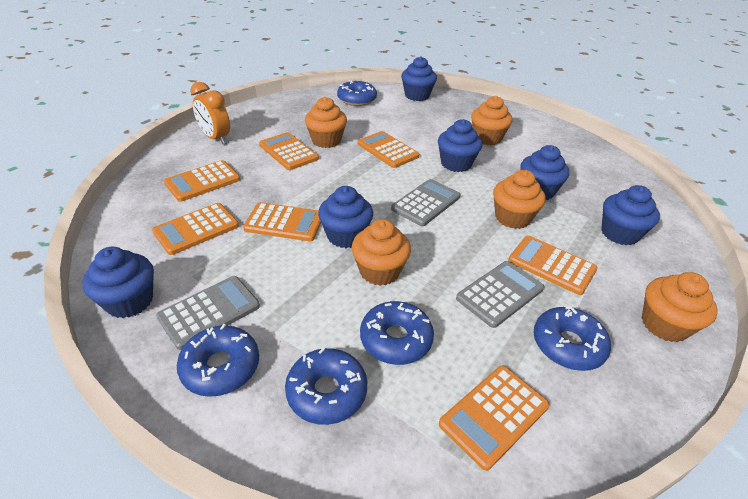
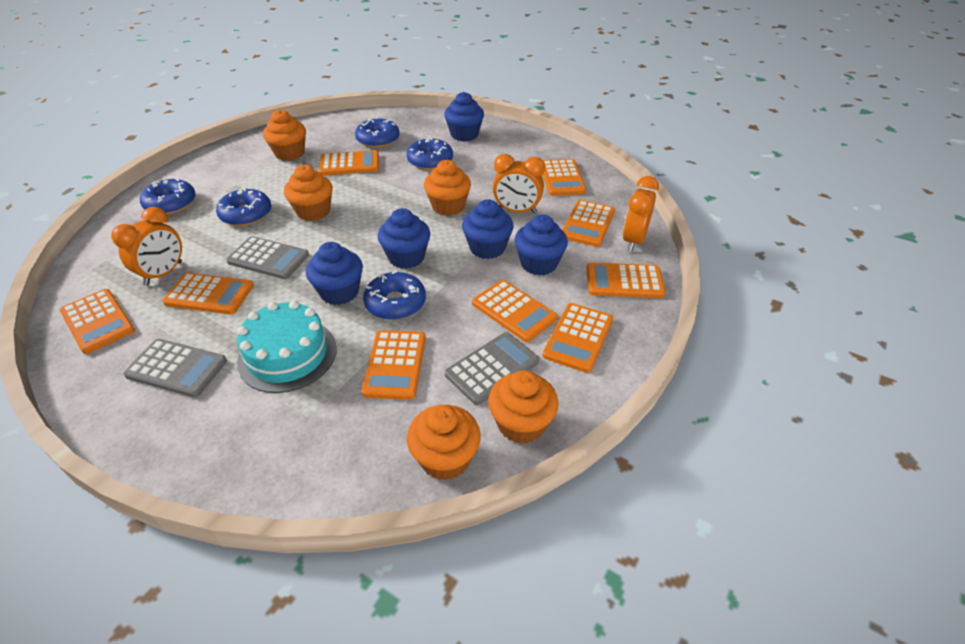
blue cupcake: [82,247,154,318] [318,186,373,248] [401,56,437,101] [438,119,482,172] [520,145,569,200] [601,185,660,245] = 6 -> [306,242,363,305] [378,208,430,269] [444,92,484,142] [462,199,514,259] [514,214,568,276] = 5
orange calculator: [152,203,239,255] [164,160,240,202] [243,202,321,241] [259,132,319,170] [358,131,419,168] [439,366,549,471] [508,236,598,295] = 7 -> [60,289,135,354] [163,273,254,314] [319,150,379,175] [361,330,426,400] [472,280,558,342] [542,159,586,196] [542,303,613,373] [562,200,615,247] [586,263,665,298] = 9
orange clock: [190,82,230,144] = 1 -> [111,207,182,286] [493,154,545,213] [623,176,659,252] = 3
turquoise cake: none = 0 -> [237,301,337,393] = 1

